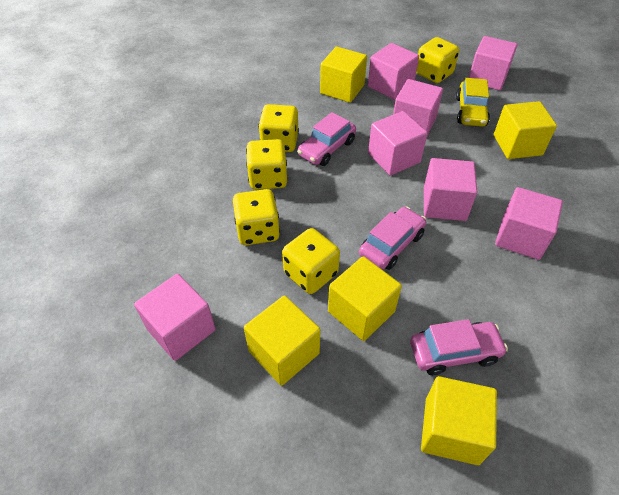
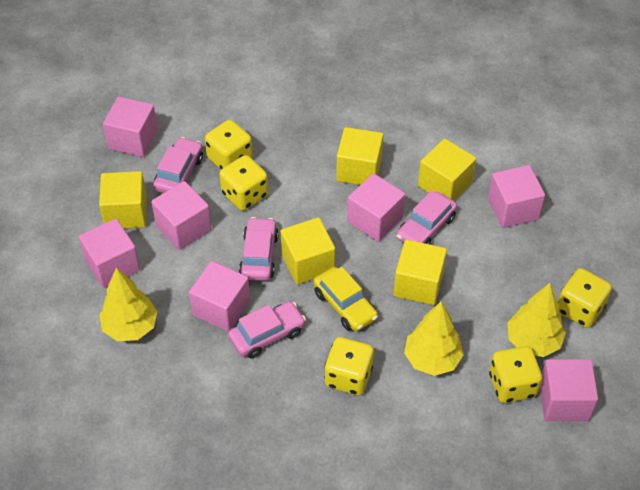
pink car: [297,112,356,166] [359,207,426,270] [410,319,508,375] = 3 -> [153,137,203,193] [228,301,306,358] [239,217,279,281] [396,190,457,244] = 4
yellow tree: none = 0 -> [99,268,157,341] [404,302,463,376] [507,283,566,357] = 3

